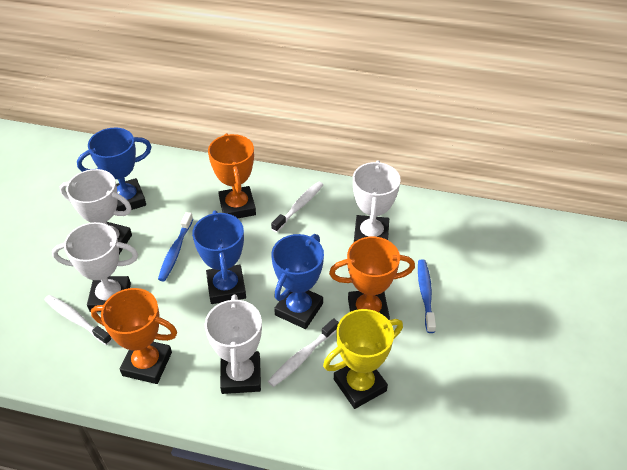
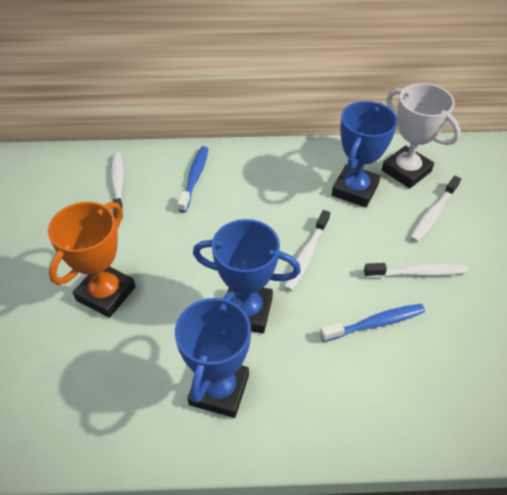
orange trophy: [91,288,177,384] [208,133,256,218] [329,236,415,320] = 3 -> [48,202,136,318] = 1
white toothbrush: [44,295,112,345] [268,318,339,387] [271,181,323,232] = 3 -> [111,152,124,219] [284,210,330,291] [364,263,469,278] [410,176,461,242] = 4
white trophy: [52,222,138,312] [60,169,132,254] [205,294,262,394] [353,160,401,242] = 4 -> [382,83,461,188] = 1
yellow trophy: [323,309,403,409] = 1 -> none = 0

